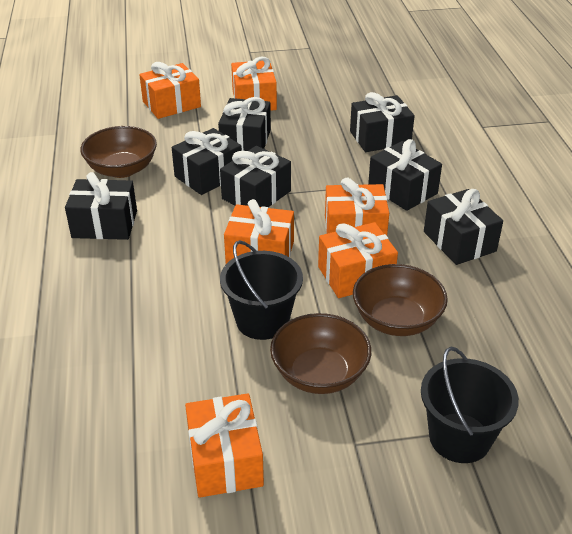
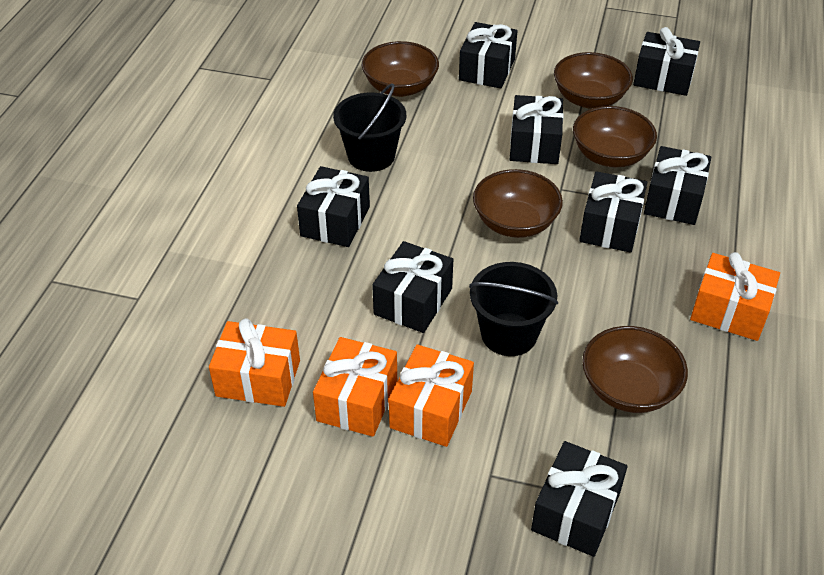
black gift: [65,172,137,240] [172,128,242,195] [218,97,271,151] [220,146,291,207] [350,92,415,152] [368,139,442,211] [424,189,503,265] = 7 -> [297,166,370,247] [372,241,453,333] [459,22,517,88] [510,95,564,164] [531,441,628,557] [579,171,647,253] [633,27,700,96] [644,146,711,225] = 8
brown bowl: [80,126,157,178] [270,313,371,394] [353,264,448,336] = 3 -> [362,41,439,97] [473,169,563,238] [554,52,633,109] [573,106,657,167] [582,326,688,413] = 5
orange gift: [139,62,201,119] [185,393,264,498] [224,199,294,264] [231,57,277,111] [318,222,398,298] [325,178,389,235] = 6 -> [209,318,300,407] [313,337,397,437] [389,344,474,447] [690,252,780,341] = 4

